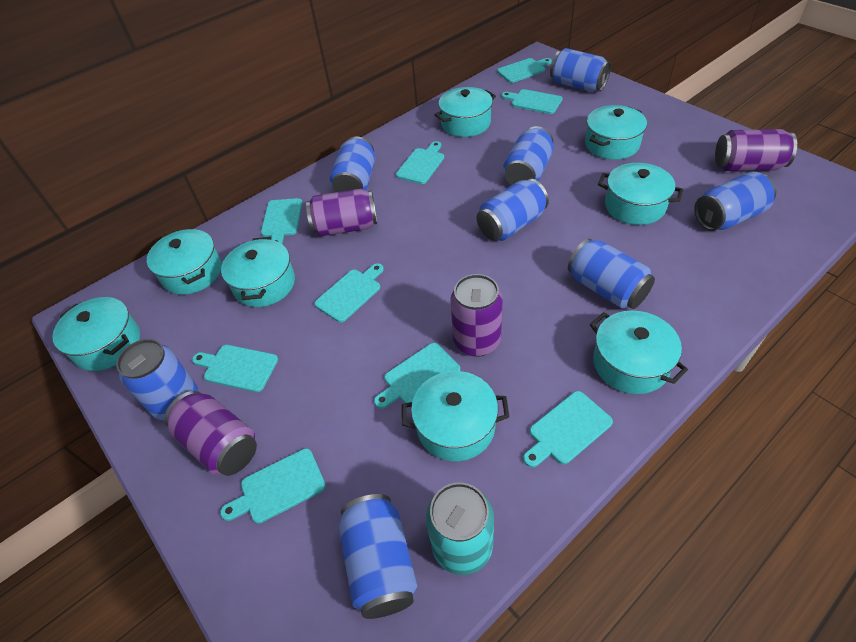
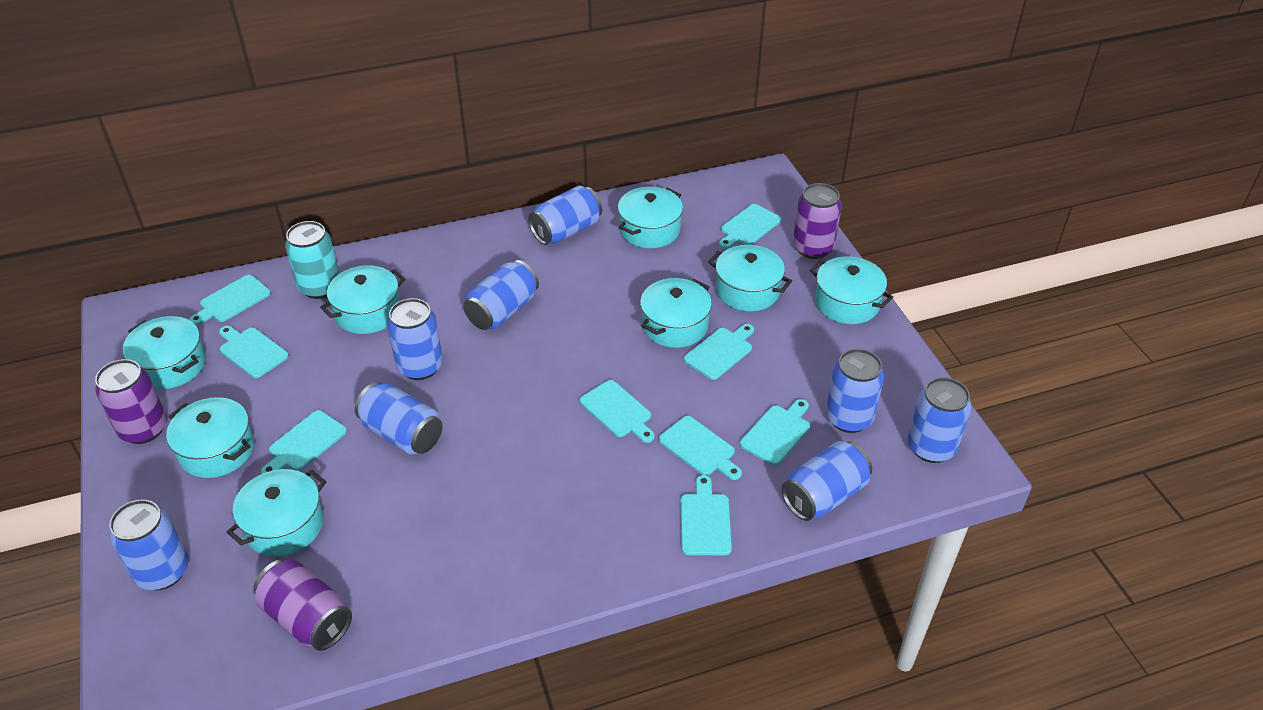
purple can: [164,391,257,476] [306,189,377,236] [450,274,503,357] [715,129,797,171] = 4 -> [95,359,167,444] [253,559,352,651] [793,183,842,259] = 3

